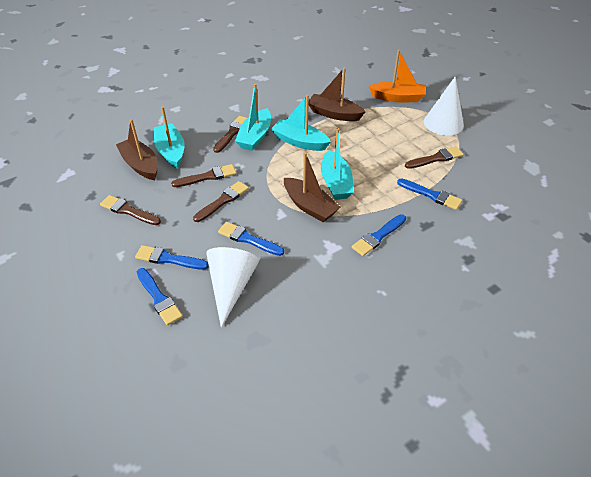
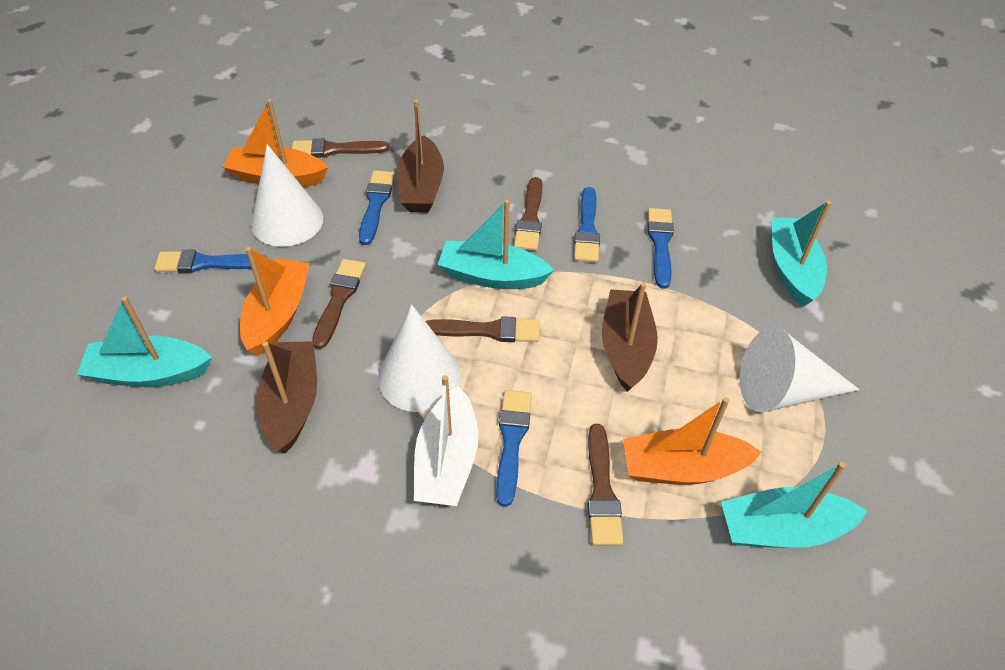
orange boat: [369,50,426,102] = 1 -> [223,99,328,187] [240,247,310,356] [623,397,762,485] = 3
white boat: none = 0 -> [414,375,478,506] = 1
white cone: [206,247,259,328] [424,76,464,136] = 2 -> [251,144,323,247] [378,304,461,412] [740,327,860,412] = 3

